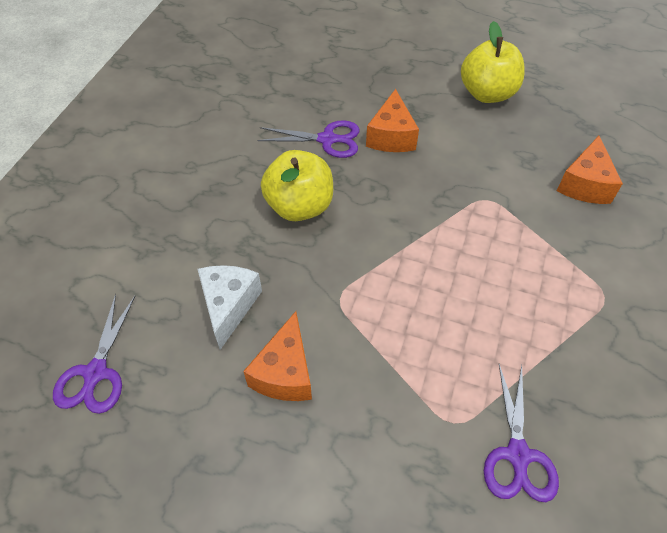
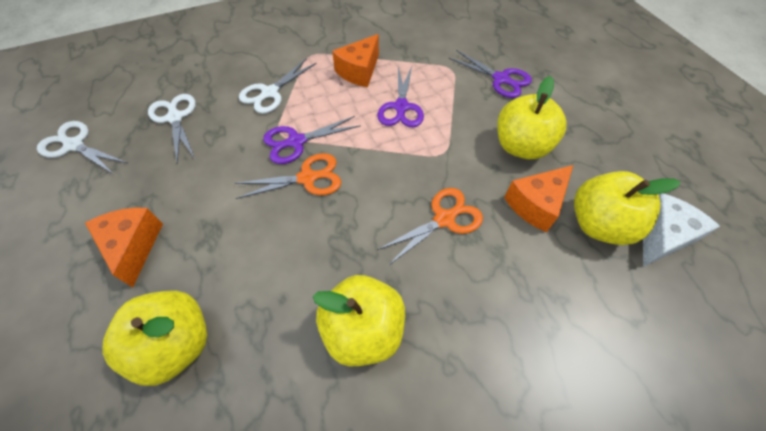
orange scissors: none = 0 -> [234,153,341,199] [377,188,483,266] = 2
white scissors: none = 0 -> [37,121,127,174] [148,94,196,162] [239,58,317,114] = 3
yellow apple: [261,150,333,221] [461,21,525,103] = 2 -> [102,291,207,386] [313,275,405,366] [497,76,566,159] [574,171,681,245] = 4

